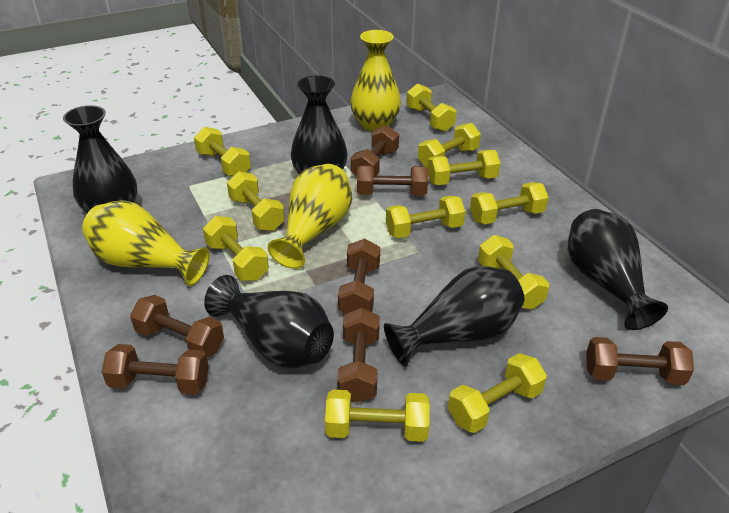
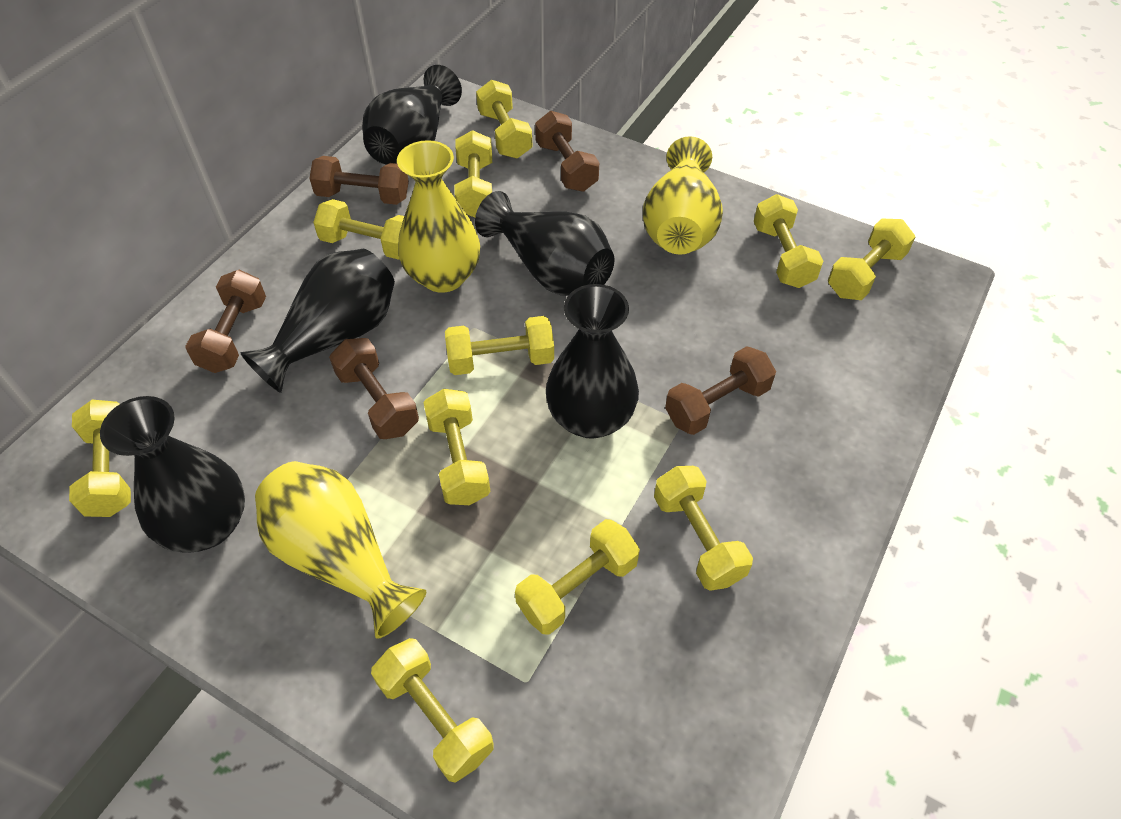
brown dumbbell: [102,344,209,395] [130,295,224,357] [337,308,380,402] [338,239,380,313] [351,125,399,176] [357,165,428,195] [586,337,694,385] = 7 -> [185,270,266,373] [309,156,409,205] [329,338,419,439] [535,111,599,192] [665,346,776,435] = 5

